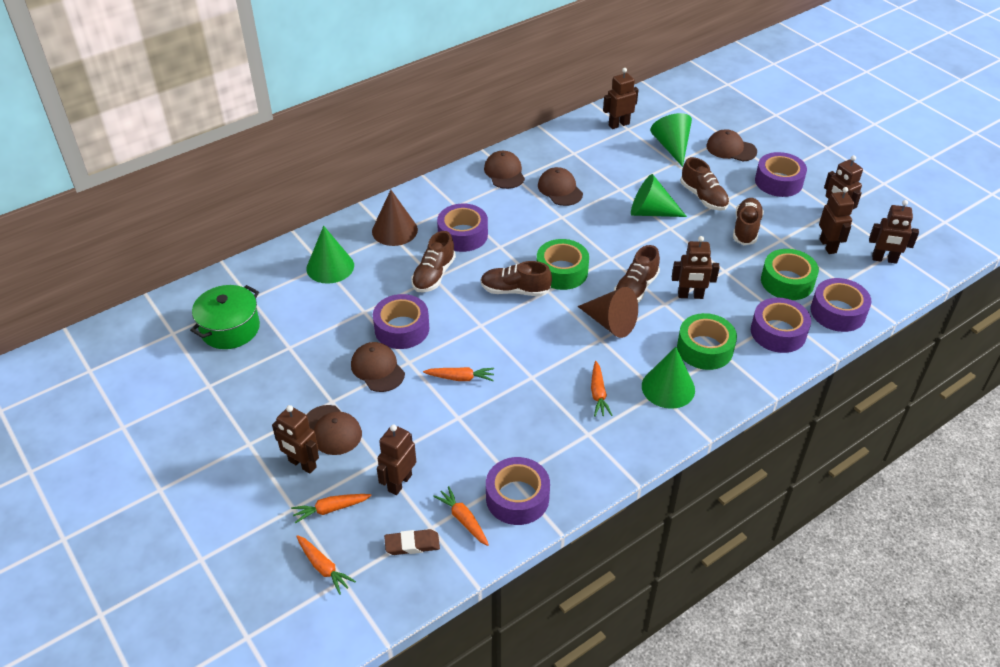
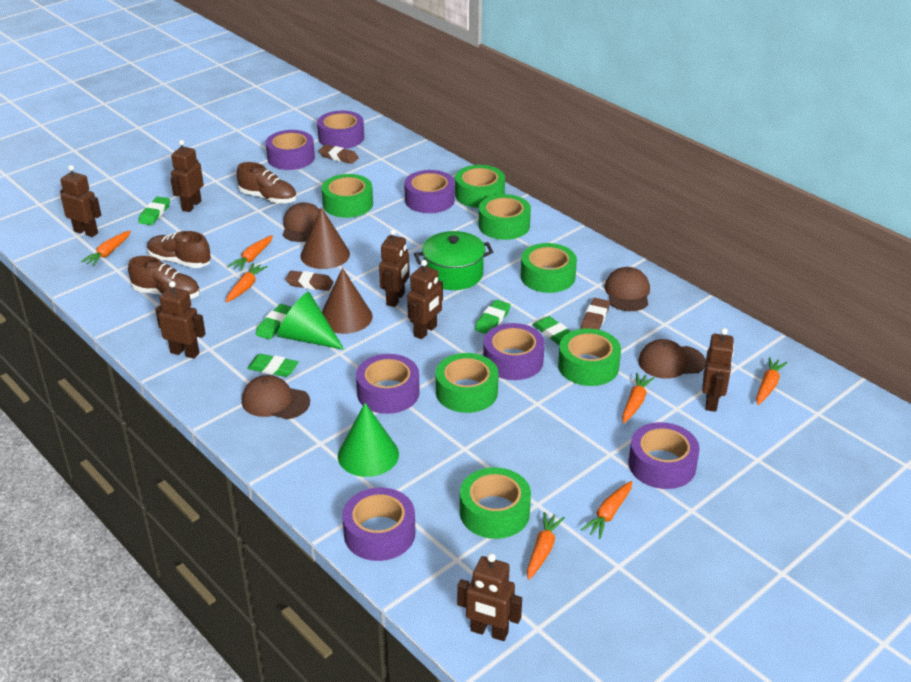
brown cap: [307,405,362,455] [351,342,405,392] [484,151,525,189] [538,167,583,206] [706,129,757,161] = 5 -> [242,375,310,419] [282,202,320,242] [605,267,650,311] [638,339,706,379] = 4
brown eraser: [384,529,440,555] = 1 -> [285,271,333,291] [319,145,359,164] [581,298,610,330] = 3
brown shoe: [411,231,456,293] [481,261,552,296] [614,245,660,303] [681,157,730,211] [733,198,764,245] = 5 -> [128,256,200,299] [147,231,211,268] [237,162,297,204] = 3
green cone: [306,226,354,284] [631,174,687,217] [642,347,695,409] [650,113,692,167] = 4 -> [277,292,344,350] [338,403,399,477] = 2
green eraser: none = 0 -> [139,197,170,225] [247,354,299,377] [256,304,292,340] [475,300,511,334] [533,316,571,345] = 5
green tape: [537,239,589,290] [677,313,737,370] [761,249,819,300] = 3 -> [322,174,373,218] [436,353,499,413] [455,165,505,208] [460,467,531,539] [479,194,531,240] [521,243,577,293] [558,328,621,386] = 7
orange carrot: [291,494,372,524] [296,535,356,595] [423,367,494,381] [433,486,489,546] [591,361,612,417] = 5 -> [81,231,131,266] [226,263,268,303] [227,235,273,271] [527,512,565,580] [581,481,632,539] [622,373,655,423] [756,357,787,405] = 7
purple tape: [373,294,429,349] [437,204,488,252] [486,457,550,525] [751,298,811,353] [755,152,807,197] [811,278,871,332] = 6 -> [266,130,315,170] [317,111,364,149] [342,487,415,561] [356,354,420,414] [404,170,455,213] [483,323,545,380] [628,422,700,489] = 7

